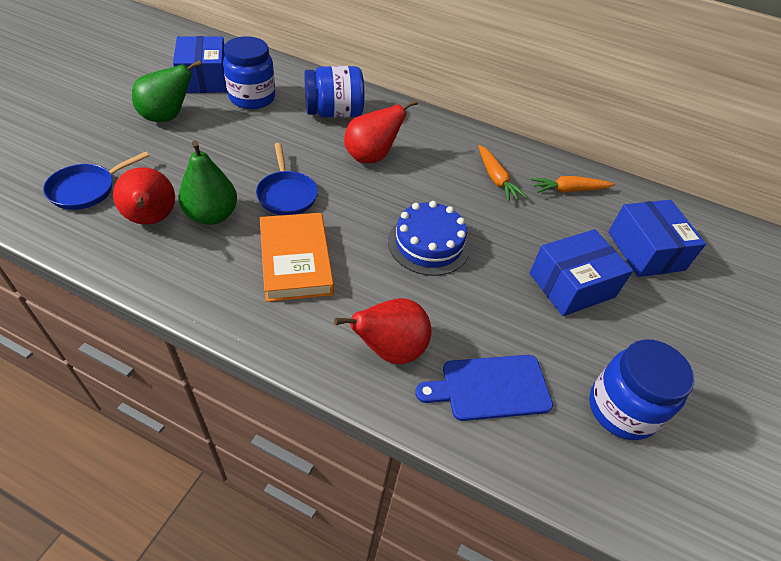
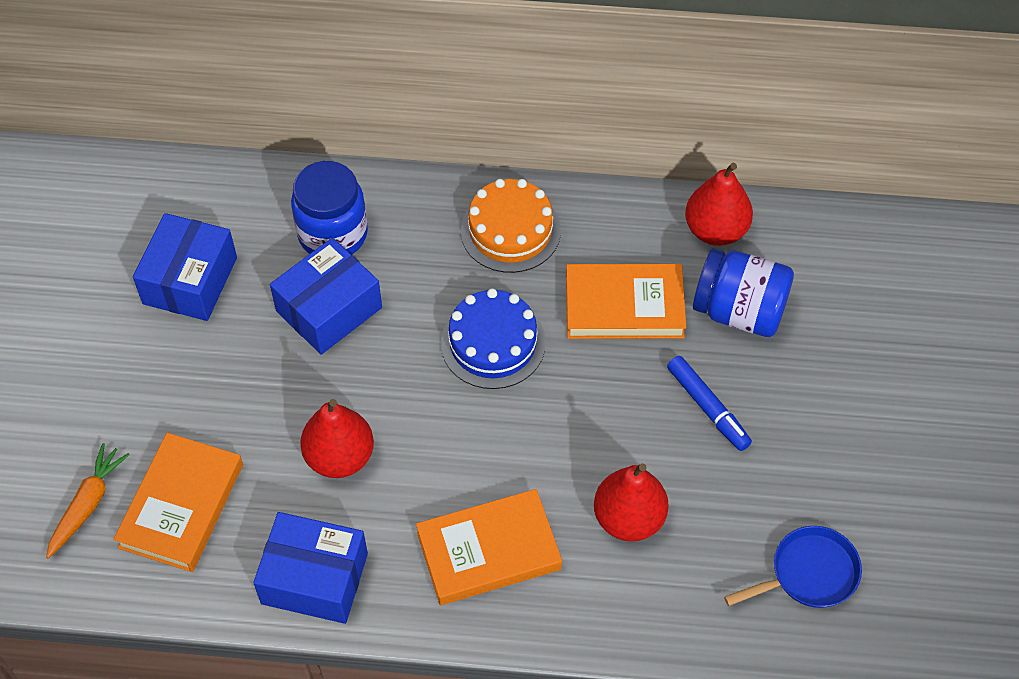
blue cutting board: [415,355,553,421] = 1 -> none = 0
blue jar: [223,36,275,109] [304,66,364,118] [589,339,695,440] = 3 -> [291,161,368,255] [693,249,794,337] = 2
blue marker: none = 0 -> [667,356,752,451] = 1
blue pan: [43,151,149,210] [256,143,318,215] = 2 -> [724,526,862,608] = 1
green pear: [132,60,202,122] [179,141,237,225] = 2 -> none = 0
orange book: [260,213,334,302] = 1 -> [113,433,243,572] [416,489,562,605] [566,264,686,339] = 3
orange cake: none = 0 -> [460,179,561,273] = 1
orange carrot: [479,145,527,202] [531,176,615,193] = 2 -> [46,443,130,559] = 1

